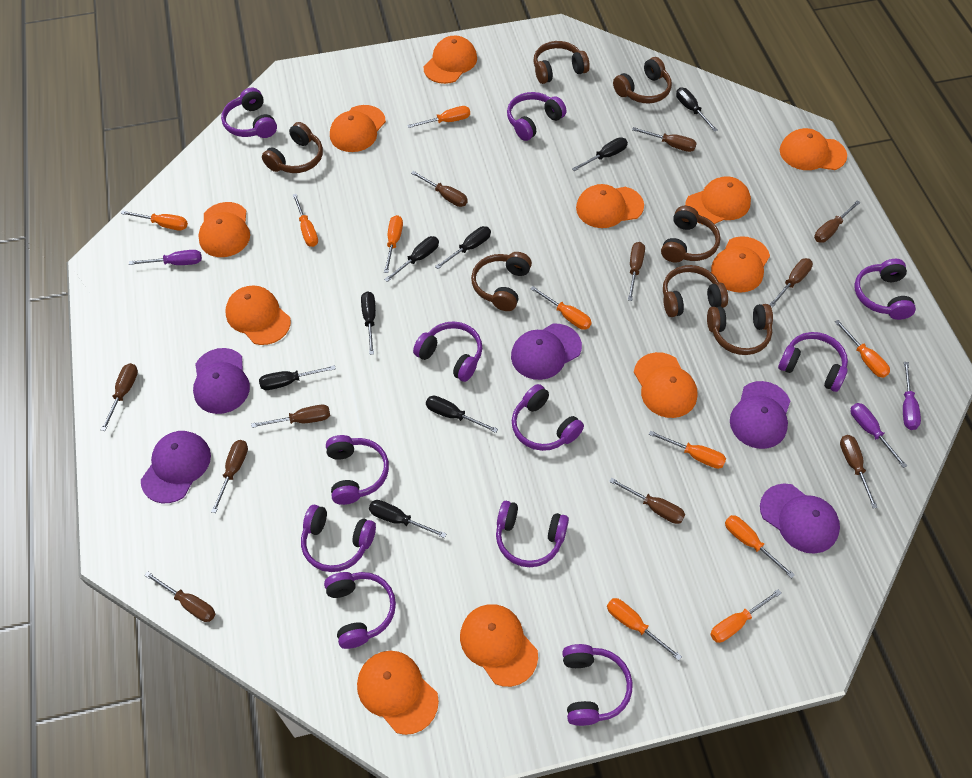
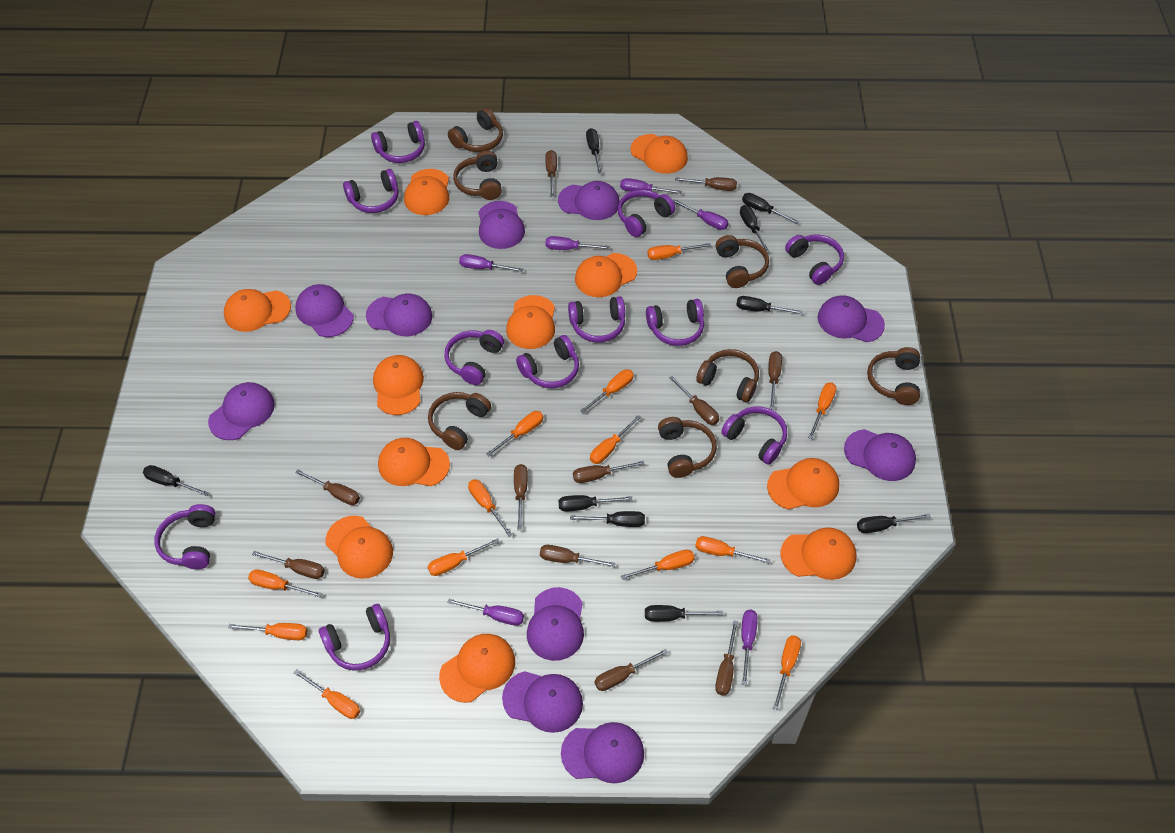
black screwdriver: [259,365,336,390] [361,291,376,355] [369,500,446,538] [384,236,439,282] [426,396,498,433] [435,226,491,269] [572,137,628,171] [676,87,717,132] = 8 -> [143,465,209,496] [558,495,633,511] [570,511,645,527] [586,128,602,174] [645,605,723,622] [736,296,803,314] [740,205,770,253] [742,193,799,224] [857,513,931,533] = 9
orange screwdriver: [121,210,188,230] [293,194,318,247] [384,215,403,273] [407,106,470,128] [530,286,592,330] [607,598,682,660] [649,431,726,469] [710,589,782,643] [725,515,795,579] [835,320,890,378] = 10 -> [228,623,307,640] [248,569,322,598] [294,669,360,719] [428,538,500,576] [468,479,513,537] [486,411,543,456] [580,369,634,413] [590,415,641,464] [621,550,695,580] [647,243,711,260] [695,536,771,564] [773,635,801,710] [808,383,836,439] = 13
purple cap: [141,431,211,503] [193,348,250,414] [511,324,582,380] [730,381,790,449] [760,483,840,554] = 5 -> [208,382,275,440] [295,284,354,337] [366,294,432,336] [478,201,525,249] [502,671,583,733] [527,587,584,661] [558,181,620,220] [561,722,644,784] [818,295,885,342] [844,429,916,481] = 10
purple screwdriver: [129,250,202,265] [851,403,907,468] [903,362,921,430] = 3 -> [447,599,524,626] [459,254,523,272] [545,236,610,250] [620,178,682,194] [673,199,729,230] [741,610,758,685] = 6

